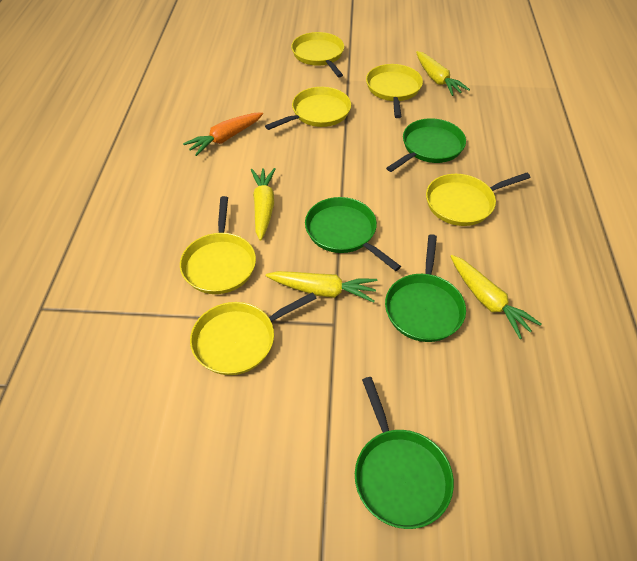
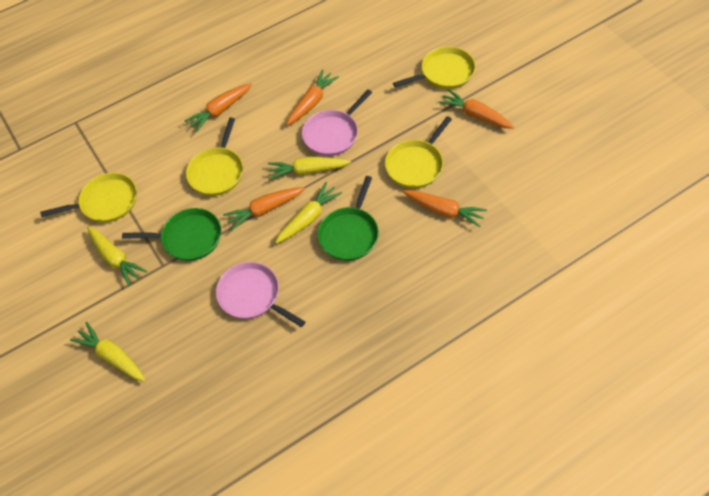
green pan: [305,197,401,271] [355,377,454,529] [385,234,466,342] [386,118,466,172] = 4 -> [122,208,221,261] [318,176,379,261] = 2
orange carrot: [183,112,263,156] = 1 -> [184,83,252,132] [223,187,305,231] [286,69,339,125] [403,190,487,227] [439,89,514,129] = 5
pink pan: none = 0 -> [216,262,305,327] [302,90,372,156] = 2
yellow pan: [180,196,256,294] [190,292,317,375] [265,87,351,130] [291,32,344,77] [366,64,423,118] [426,173,531,226] = 6 -> [40,173,137,222] [186,118,243,196] [385,116,452,188] [393,46,476,89] = 4

